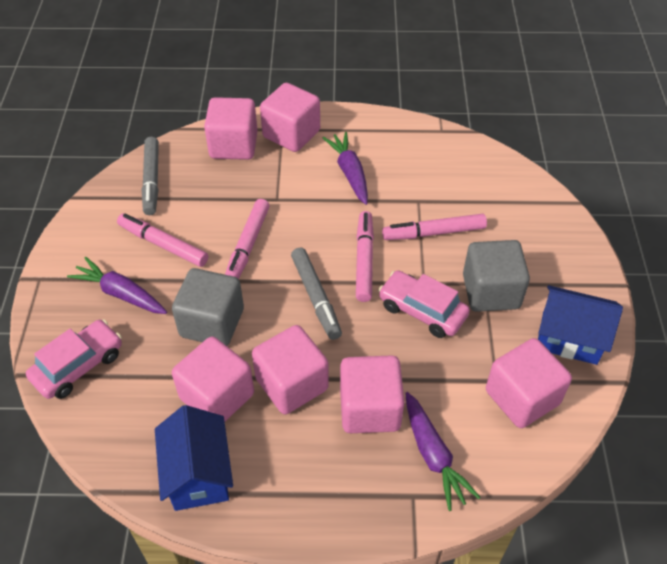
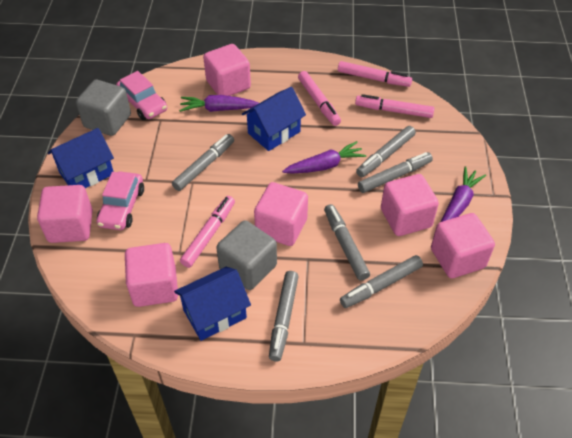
blue house: [155,405,233,511] [538,285,623,365] = 2 -> [48,128,114,188] [174,267,251,341] [242,87,306,151] = 3
grey marker: [142,137,159,215] [291,247,342,340] = 2 -> [172,134,234,191] [269,271,299,362] [324,204,370,281] [340,255,423,308] [356,126,416,177] [358,152,433,193] = 6

